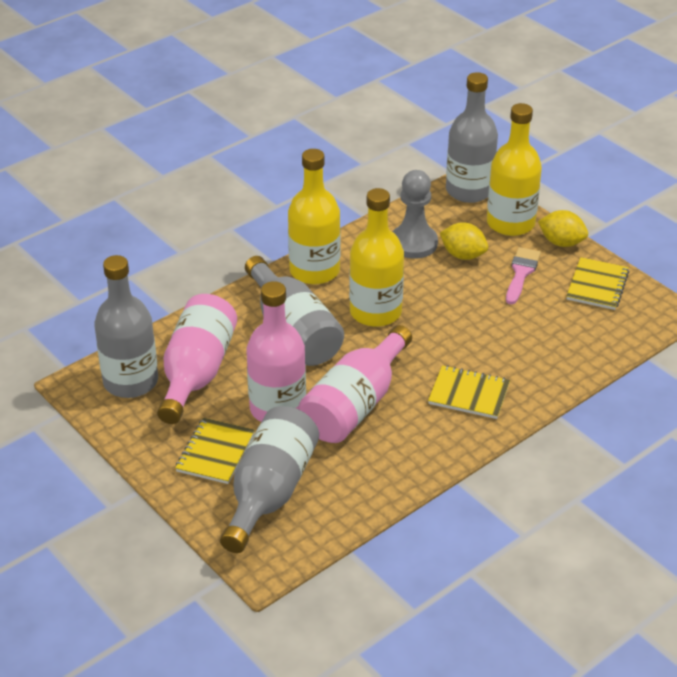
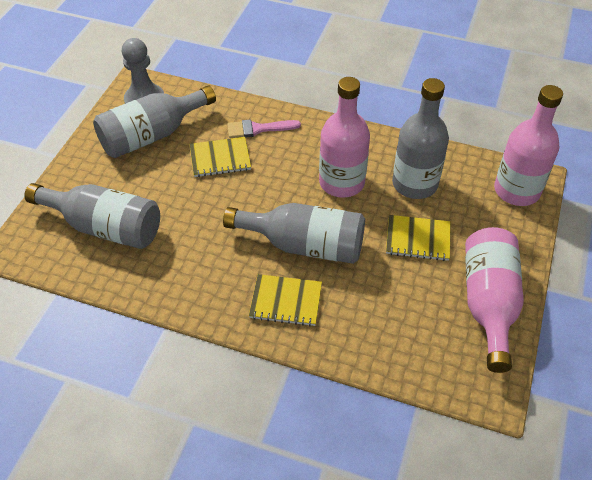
yellow bottle: [288,149,341,284] [349,188,404,327] [487,103,542,236] = 3 -> none = 0
yellow lemon: [440,222,488,260] [538,210,588,247] = 2 -> none = 0

